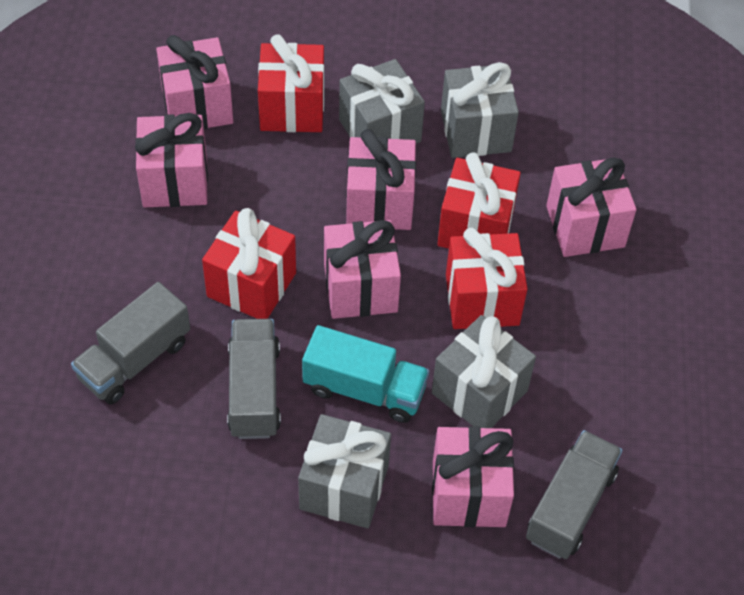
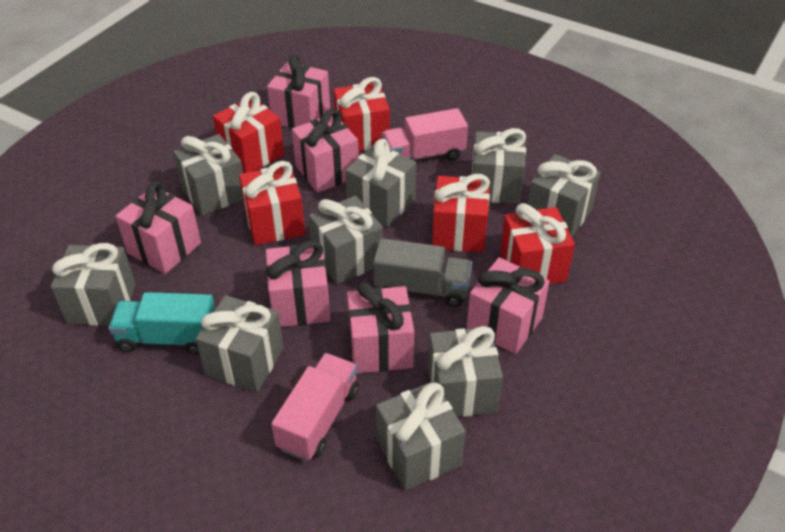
grey gift: [298,414,391,528] [339,59,425,144] [432,315,536,428] [441,62,519,158] = 4 -> [51,243,136,326] [173,134,243,216] [196,295,284,392] [309,196,383,284] [345,139,416,227] [376,381,466,491] [428,326,503,417] [472,128,526,204] [527,154,601,237] = 9
grey truck: [71,282,190,405] [227,319,281,439] [526,430,622,559] = 3 -> [373,238,472,307] = 1
pink truck: none = 0 -> [271,353,359,461] [382,108,468,161] = 2
red gift: [202,208,296,319] [258,34,324,132] [437,152,521,249] [446,228,527,329] = 4 -> [213,92,284,173] [239,161,305,245] [333,77,390,151] [432,174,490,253] [500,203,575,284] = 5

